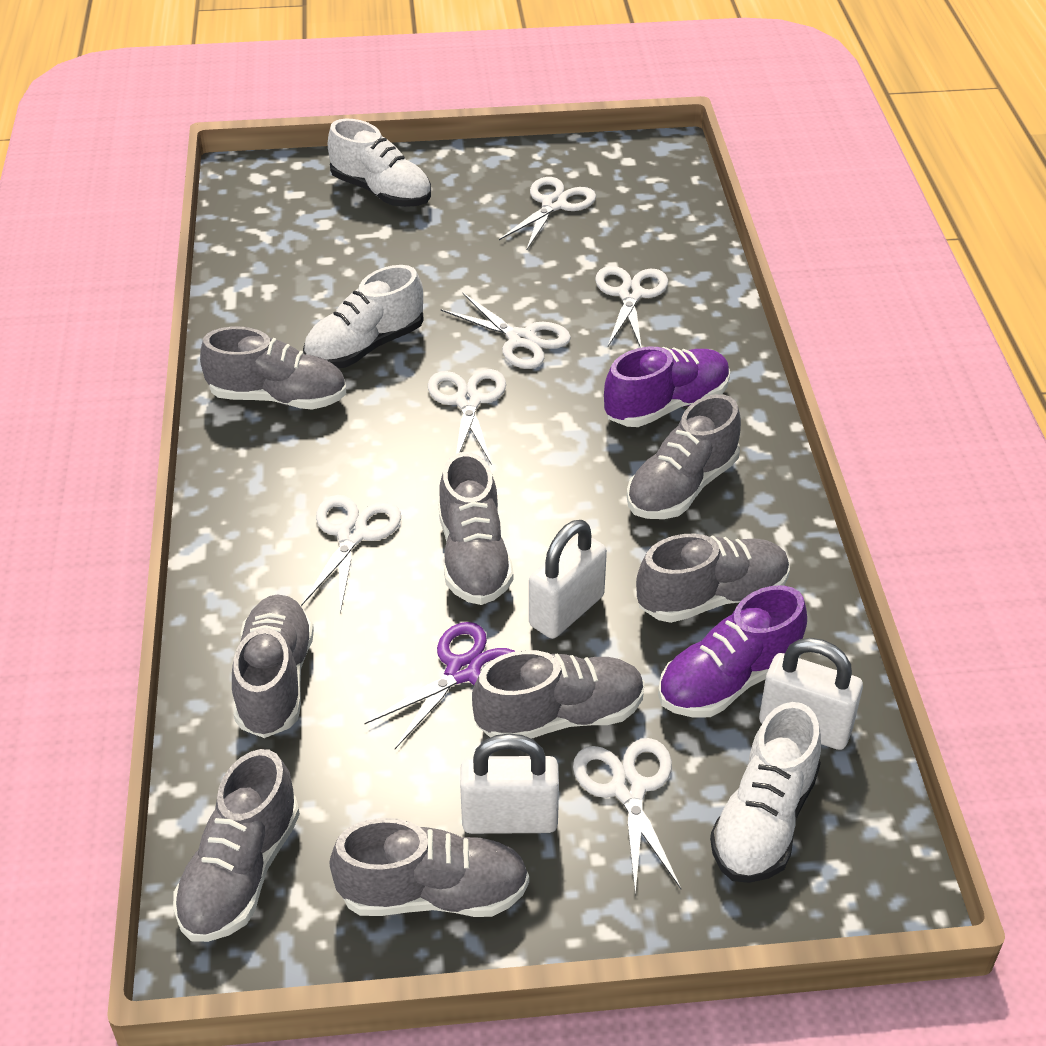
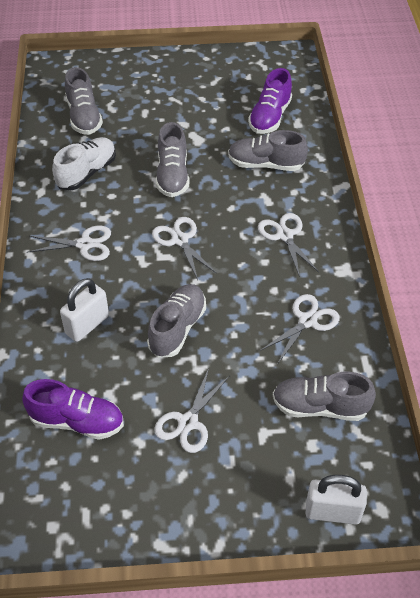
grey shoe: [173,749,300,942] [200,327,346,410] [232,594,314,738] [329,818,529,917] [438,452,514,605] [472,650,645,739] [627,394,741,519] [636,533,790,623] = 8 -> [65,67,103,135] [147,284,206,358] [156,122,189,197] [228,130,308,171] [273,372,376,421] = 5
purple scissors: [365,622,516,749] = 1 -> none = 0
white padlock: [460,733,559,834] [529,520,607,639] [759,638,863,750] = 3 -> [60,278,109,342] [306,475,367,525] = 2
white scissors: [301,495,401,614] [428,369,506,465] [441,292,571,369] [499,177,596,251] [573,738,681,894] [595,266,668,348] = 6 -> [27,226,111,261] [152,217,217,280] [154,368,229,453] [258,213,319,277] [260,294,340,365] = 5
white shoe: [303,265,424,368] [328,119,431,207] [710,702,821,883] = 3 -> [52,137,116,190] = 1

